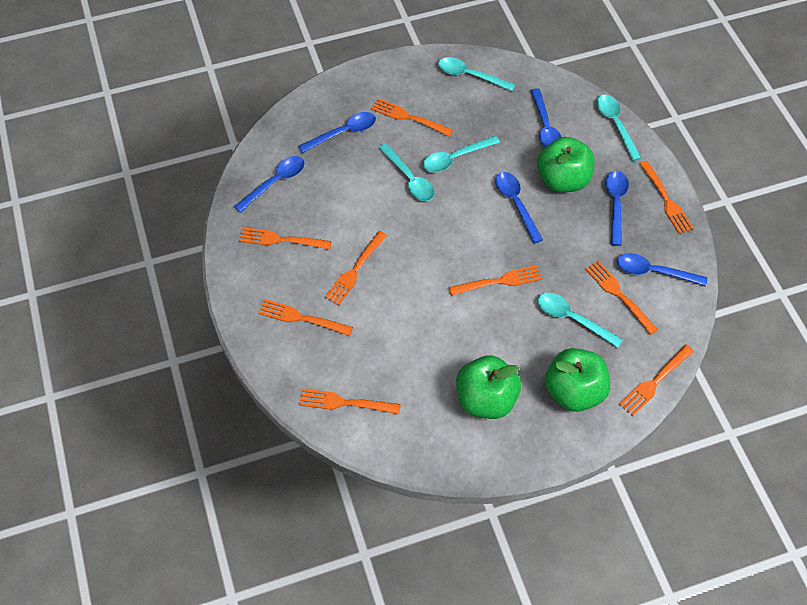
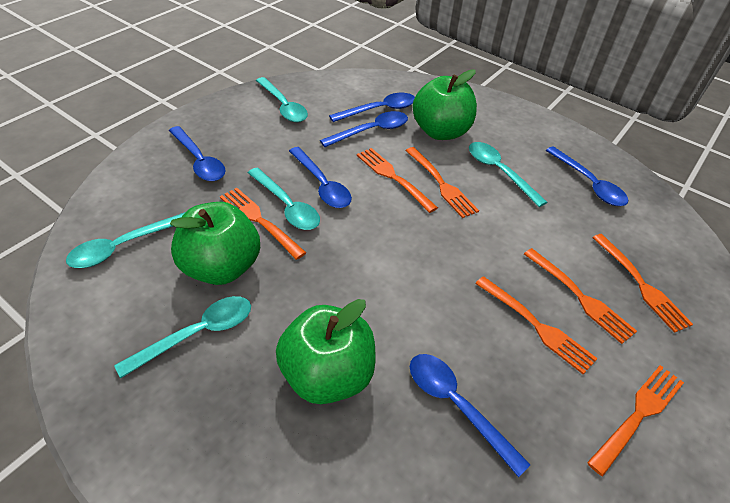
orange fork: [239,227,332,250] [258,299,353,336] [299,389,401,414] [325,231,387,305] [371,98,453,137] [449,265,543,296] [585,261,658,335] [619,345,694,417] [639,161,694,234] = 9 -> [220,188,306,260] [357,148,438,213] [405,147,479,218] [475,276,598,374] [524,248,637,344] [587,365,684,476] [592,234,693,333] = 7

